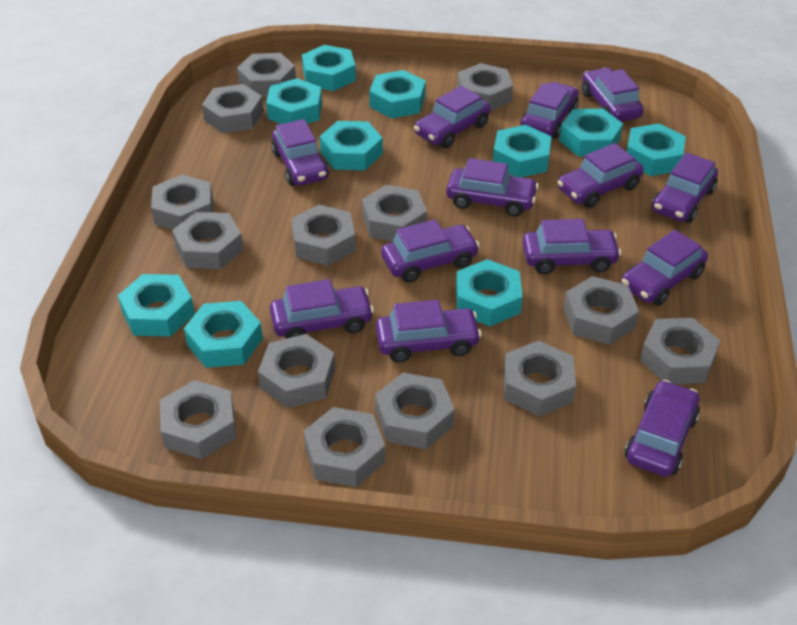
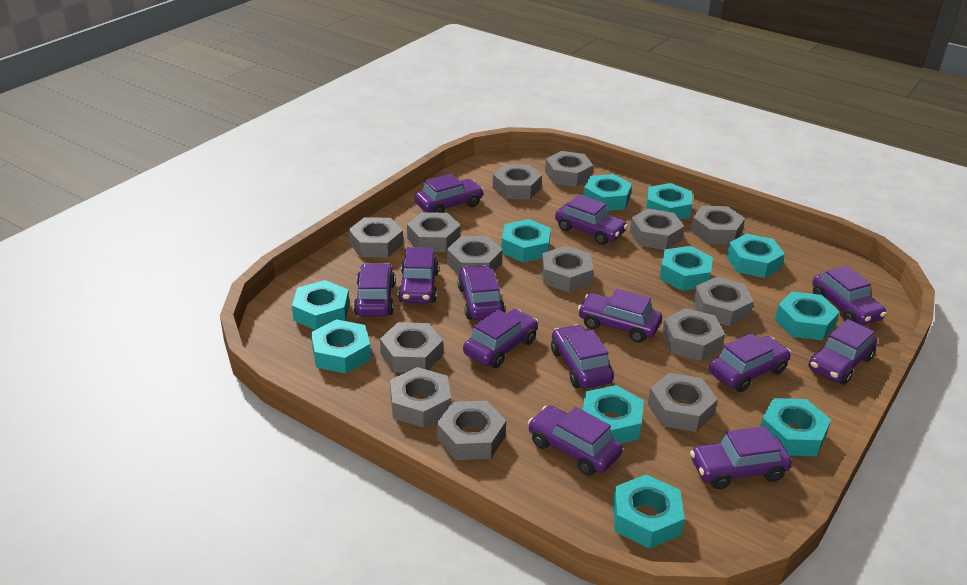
turquoise nut: [118,274,195,337] [184,301,263,368] [266,78,322,124] [302,45,356,91] [320,121,383,170] [369,70,426,119] [456,259,523,326] [493,125,552,177] [559,108,623,157] [626,123,686,176] = 10 -> [292,280,350,330] [311,319,371,374] [501,219,551,262] [582,385,644,443] [584,174,632,211] [613,474,685,549] [646,183,692,220] [659,246,713,291] [727,233,785,278] [760,398,831,456] [775,291,840,341] = 11

